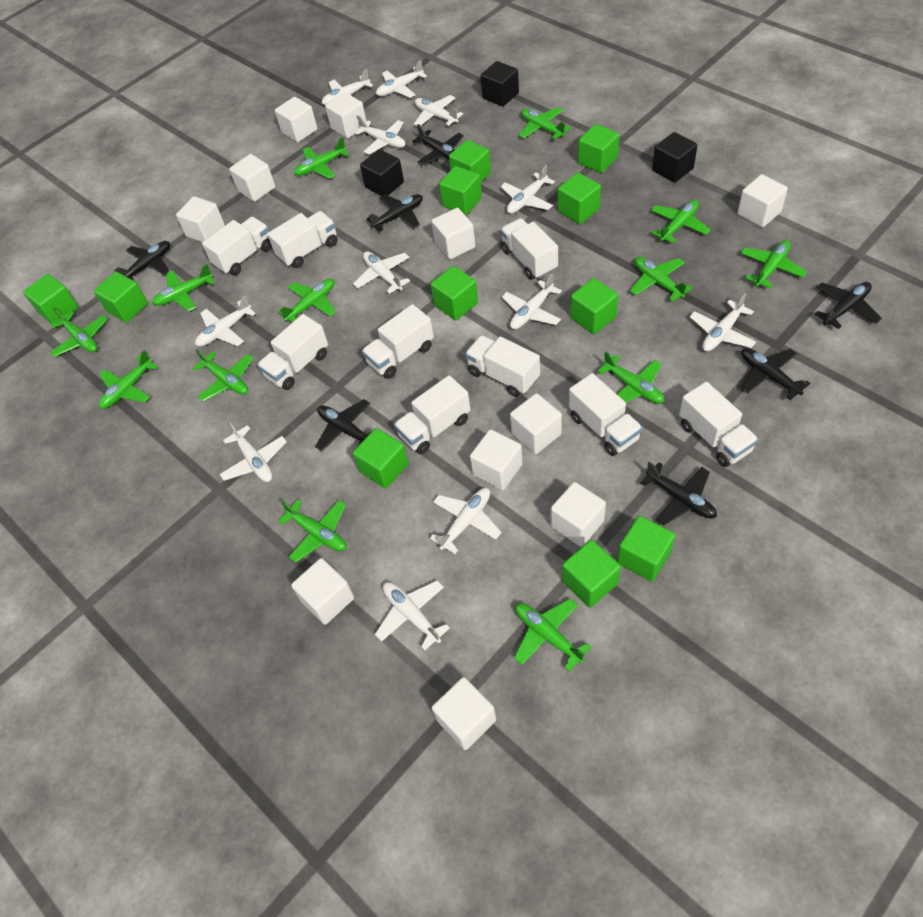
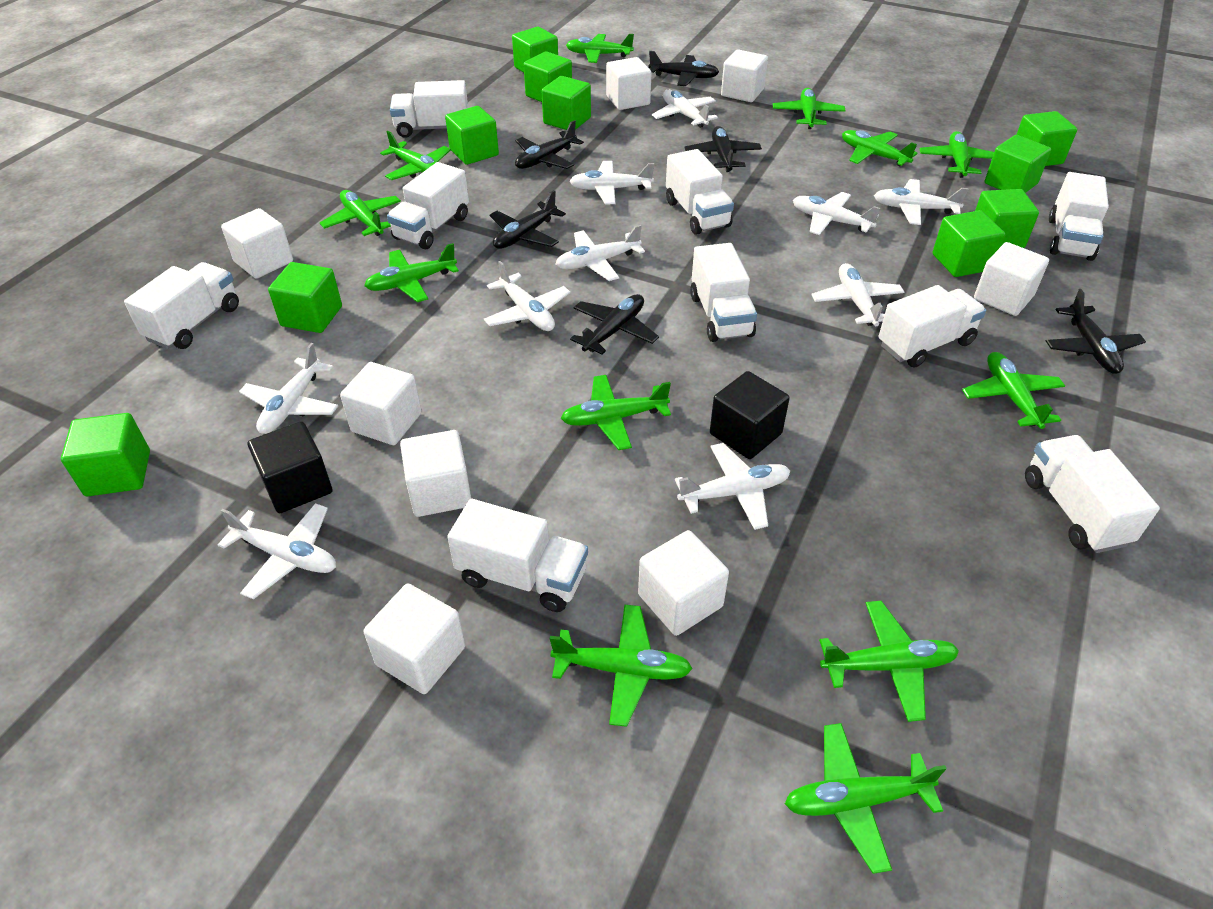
black cube: [360,149,404,196] [481,61,519,106] [652,132,697,183] = 3 -> [248,421,332,513] [710,371,790,459] = 2
black plane: [115,241,170,280] [315,399,371,452] [366,194,423,232] [412,124,464,165] [640,462,717,525] [741,348,810,400] [815,282,882,329] = 7 -> [490,190,566,249] [515,120,584,169] [570,294,659,355] [648,51,719,86] [685,126,762,172] [1046,289,1146,374] = 6
green cube: [23,274,78,324] [94,272,148,323] [353,428,409,489] [430,266,478,320] [439,166,482,215] [449,140,491,182] [558,173,601,224] [562,540,621,608] [570,278,618,334] [578,124,619,173] [617,516,675,582] = 11 -> [61,413,150,496] [268,262,342,333] [445,106,499,165] [512,27,558,73] [523,51,572,102] [541,76,591,130] [932,210,1005,277] [975,189,1039,248] [985,135,1051,193] [1016,111,1077,166] = 10
green plane: [50,308,108,357] [99,350,158,409] [152,264,215,311] [193,349,253,401] [278,278,336,323] [278,500,346,563] [294,137,349,179] [514,598,592,672] [519,107,571,140] [597,351,664,404] [630,257,692,301] [651,200,710,244] [740,240,807,289] = 13 -> [320,190,401,236] [364,243,459,302] [380,131,451,180] [550,604,693,727] [561,375,671,450] [566,34,634,63] [773,88,846,129] [785,723,947,874] [819,601,959,722] [842,130,917,166] [920,131,994,178] [962,352,1065,429] = 12
white cube: [176,196,225,242] [229,154,275,202] [275,97,317,142] [291,558,354,625] [325,92,367,138] [431,208,475,259] [432,677,496,750] [470,429,523,490] [510,393,562,454] [550,482,606,547] [737,174,788,228] = 11 -> [221,208,293,279] [340,362,422,445] [364,584,465,694] [400,430,471,517] [606,57,651,110] [638,530,729,636] [721,49,768,102] [974,242,1049,316] = 8
white plane: [195,295,256,346] [219,422,287,482] [322,69,373,105] [353,251,410,294] [354,116,405,154] [375,581,450,650] [376,60,427,98] [414,95,463,126] [430,488,501,554] [500,165,555,214] [502,273,562,329] [690,293,756,351] = 12 -> [218,503,336,599] [239,343,338,434] [484,261,570,331] [556,225,645,281] [569,161,654,204] [652,90,718,128] [675,443,790,530] [793,192,880,235] [811,263,904,326] [874,179,968,225] = 10

